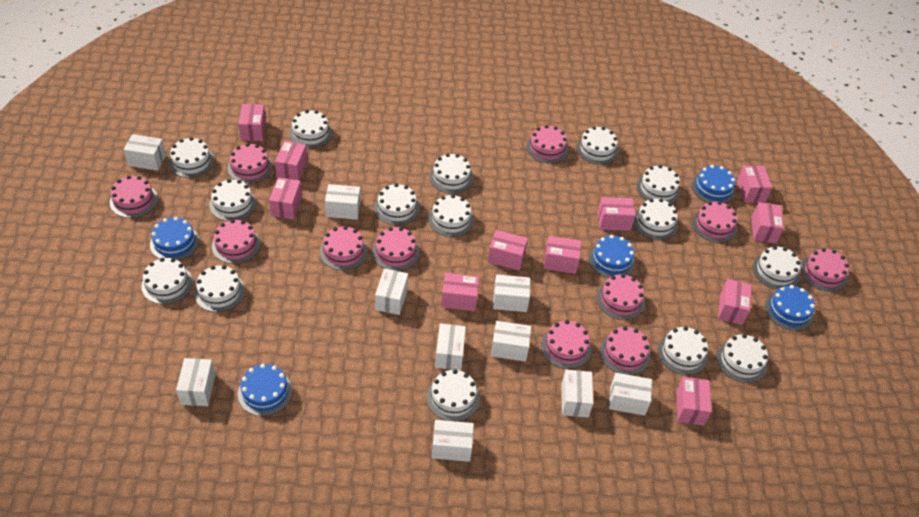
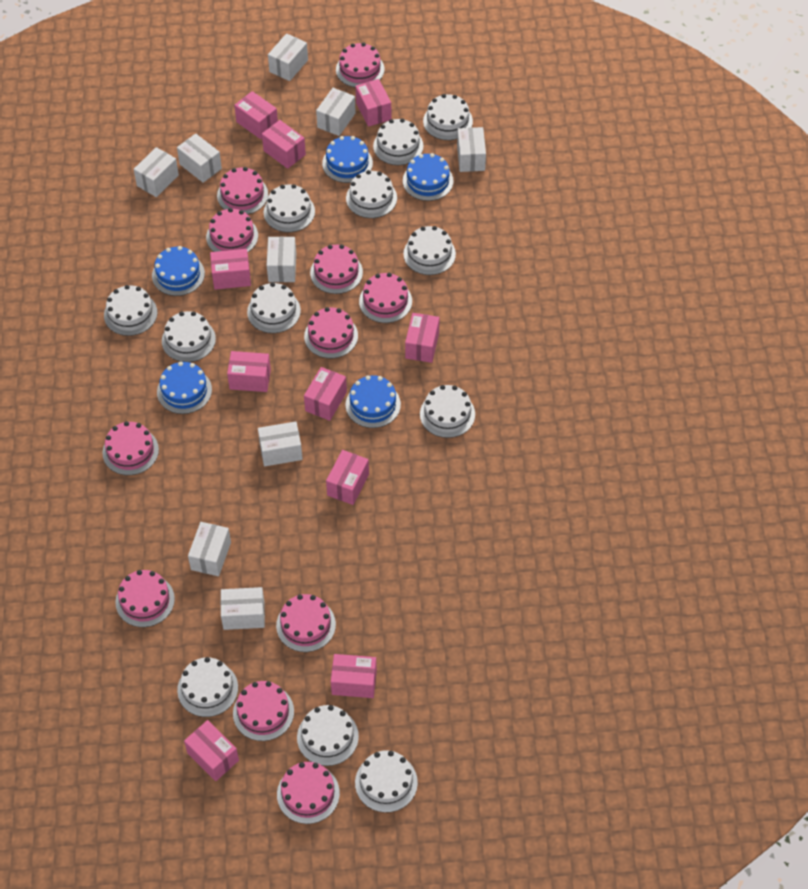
pink box: [238,104,266,141] [269,177,302,220] [275,140,307,180] [441,273,479,311] [488,230,528,271] [543,236,581,274] [597,197,635,231] [676,377,711,426] [718,279,752,325] [737,166,772,203] [751,202,784,243] = 11 -> [184,720,239,781] [210,249,251,290] [227,351,271,392] [234,91,278,139] [262,120,306,169] [304,367,347,421] [326,450,369,505] [331,654,377,698] [355,79,392,127] [405,313,440,363] = 10
white box: [124,134,166,171] [176,358,215,406] [325,184,361,220] [375,269,408,315] [432,420,474,462] [435,324,466,371] [491,321,531,362] [493,275,530,312] [561,370,593,418] [609,373,652,416] = 10 -> [134,147,179,197] [177,133,222,183] [188,522,231,576] [220,587,265,630] [258,421,303,466] [267,237,296,282] [268,33,308,81] [316,88,356,136] [457,127,486,172] = 9
white cake: [141,258,193,304] [169,137,214,178] [194,265,245,312] [209,179,256,221] [289,110,332,148] [374,183,420,226] [427,369,480,421] [428,194,474,237] [429,153,473,194] [577,126,619,165] [633,199,678,240] [637,165,680,203] [658,326,708,375] [717,334,768,383] [753,246,801,289] = 15 -> [104,285,158,336] [162,311,216,362] [177,657,238,717] [247,282,301,333] [264,184,315,232] [297,705,359,766] [346,170,397,218] [355,750,418,813] [373,119,423,165] [403,226,456,275] [420,385,475,438] [423,94,473,140] = 12

